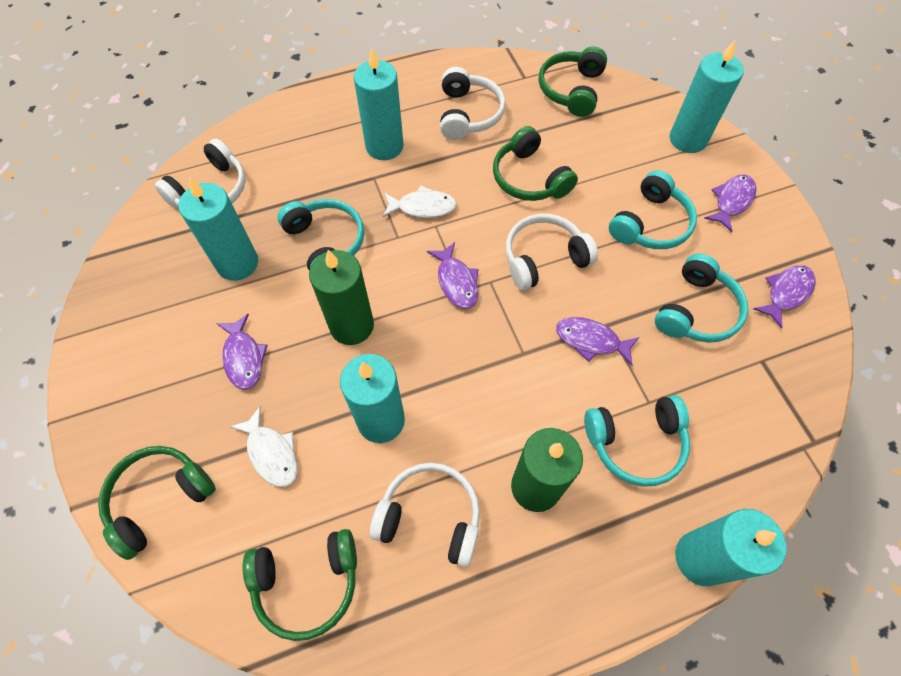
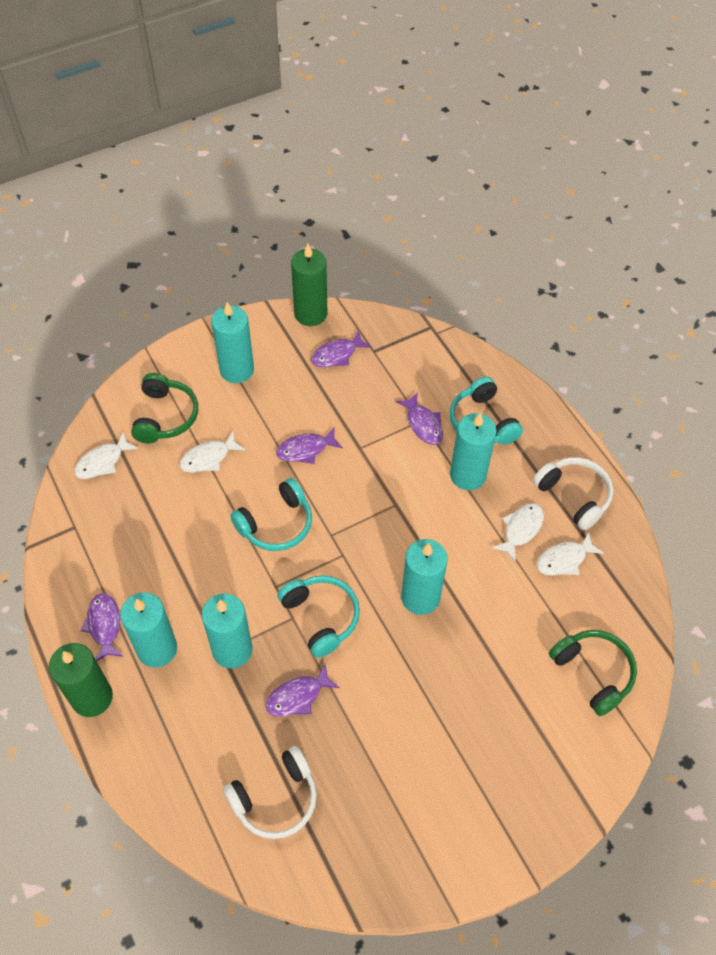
green headphones: [98,446,216,560] [242,529,357,641] [493,126,578,201] [539,47,607,117] = 4 -> [131,373,198,443] [549,630,637,716] = 2
turquoise headphones: [277,199,364,271] [584,395,690,487] [609,170,697,249] [655,254,748,343] = 4 -> [230,478,312,551] [277,575,360,658] [449,377,523,445] = 3
white fish: [230,406,298,487] [383,186,457,218] = 2 -> [74,432,139,479] [179,432,245,473] [492,503,544,562] [536,531,604,576] = 4
white headphones: [155,139,246,209] [369,463,480,568] [440,67,506,140] [505,214,598,290] = 4 -> [223,746,317,839] [533,457,613,531] = 2

